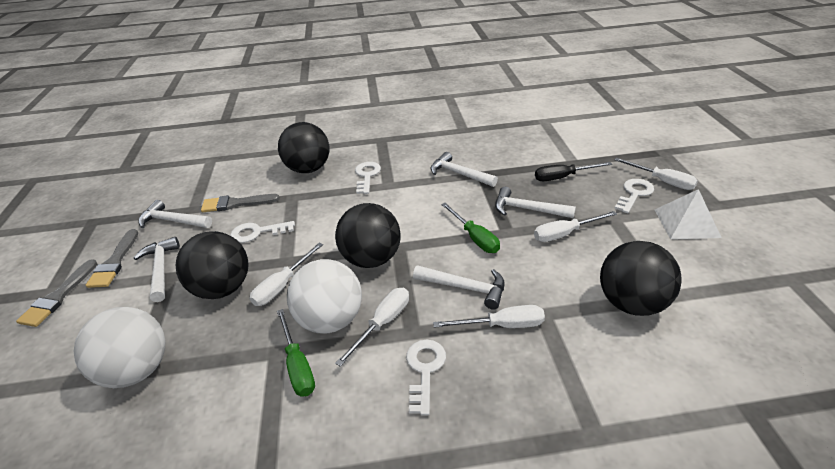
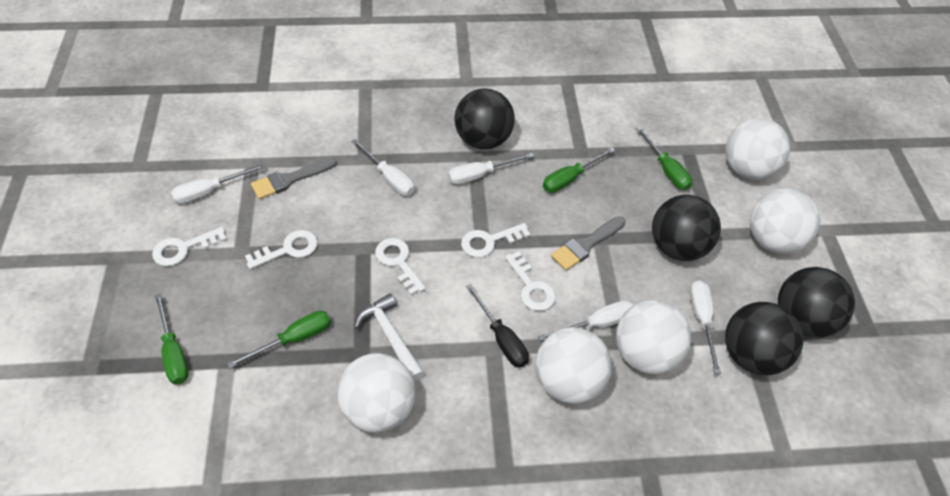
green screwdriver: [277,309,315,397] [441,203,500,253] = 2 -> [154,293,189,385] [227,310,331,368] [543,147,615,193] [636,126,693,190] = 4
grey brush: [16,259,97,327] [86,229,138,288] [201,194,279,212] = 3 -> [251,158,337,199] [551,216,626,271] = 2
white ball: [73,307,166,388] [287,259,362,334] = 2 -> [337,353,416,433] [535,327,612,404] [616,300,692,374] [725,118,790,180] [750,188,820,254] = 5
white hammer: [134,237,180,302] [138,200,212,228] [413,265,505,310] [431,152,498,187] [495,187,576,218] = 5 -> [354,293,424,381] = 1
white key: [230,221,295,243] [355,162,381,194] [406,340,446,415] [614,179,654,213] = 4 -> [152,227,227,266] [245,230,318,269] [375,238,426,295] [461,223,530,258] [505,251,556,311] = 5
white pyramid: [655,189,722,239] = 1 -> none = 0

